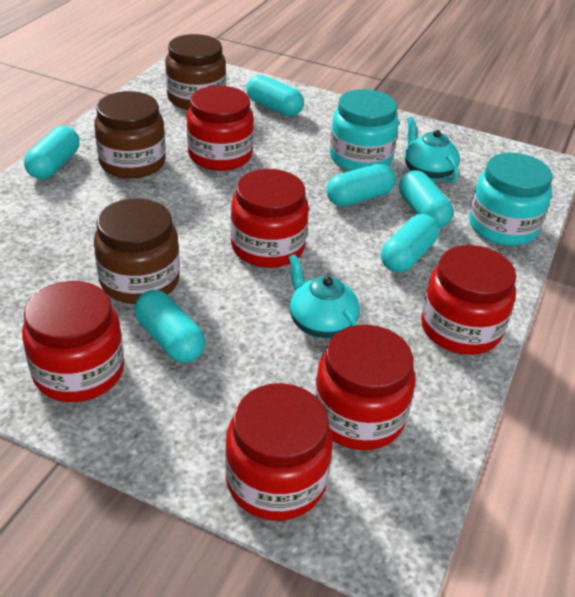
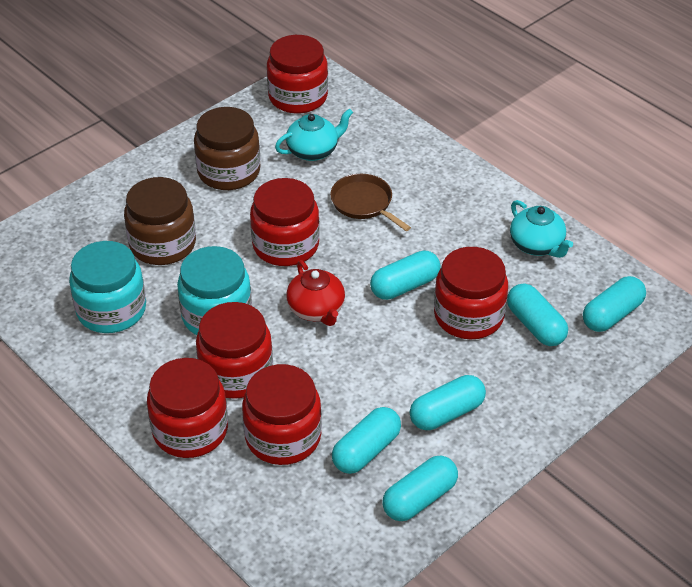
brown jar: [94,91,166,179] [94,198,180,304] [165,34,226,110] = 3 -> [124,177,196,265] [194,107,260,190] = 2
brown pan: none = 0 -> [330,174,411,231] = 1
red teapot: none = 0 -> [286,260,345,326] = 1

